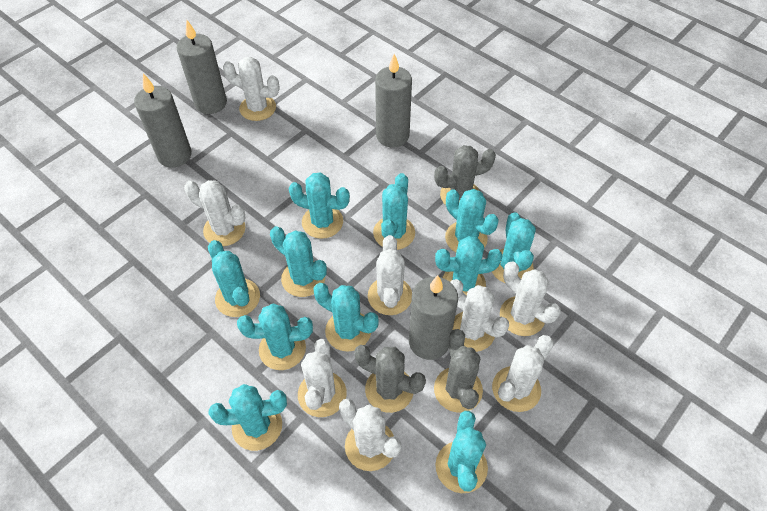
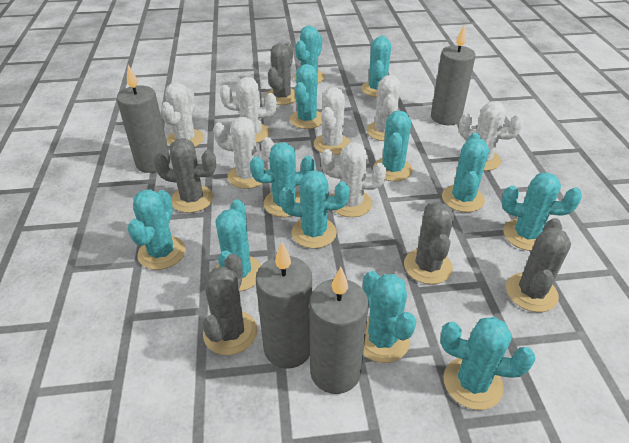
grey cactus: [354,345,426,413] [434,145,496,205] [434,329,483,413] = 3 -> [153,138,216,213] [203,254,258,355] [266,42,296,105] [404,202,454,284] [506,218,571,312] = 5
turquoise cactus: [208,240,260,317] [209,384,287,451] [237,304,313,370] [270,226,327,297] [288,173,350,239] [313,283,379,352] [373,173,415,250] [435,236,502,295] [436,411,488,493] [445,189,499,252] [492,212,536,283] = 11 -> [128,189,185,270] [216,199,261,292] [250,142,315,217] [279,170,350,249] [290,64,322,129] [294,26,325,83] [361,35,391,97] [363,271,416,363] [373,110,413,182] [440,317,535,410] [442,133,489,212] [502,173,582,251] = 12
white cactus: [184,180,246,246] [223,57,279,121] [298,339,347,417] [339,399,401,471] [368,235,412,315] [450,279,509,352] [492,335,554,412] [500,262,561,336] = 8 -> [161,82,204,147] [213,117,274,189] [220,77,277,143] [314,87,351,155] [321,142,386,217] [367,75,401,141] [459,101,524,171] = 7

